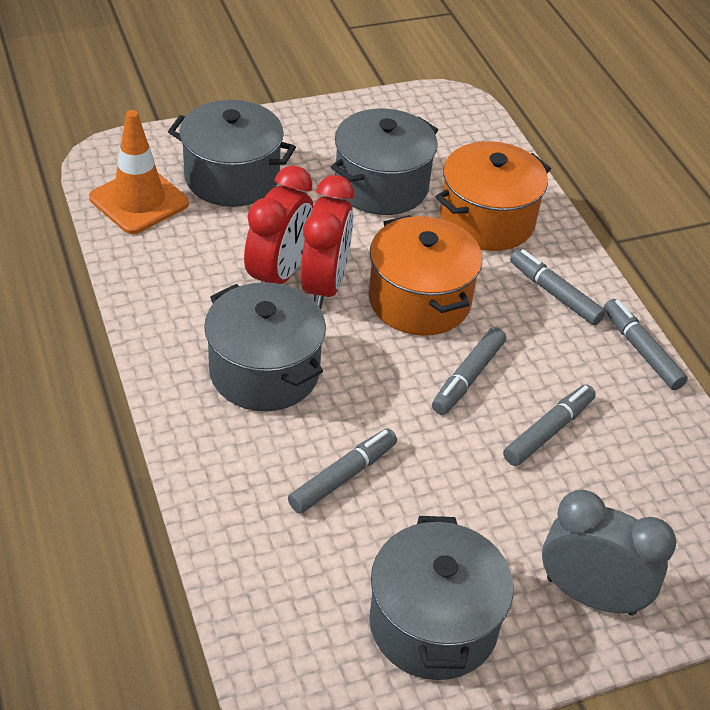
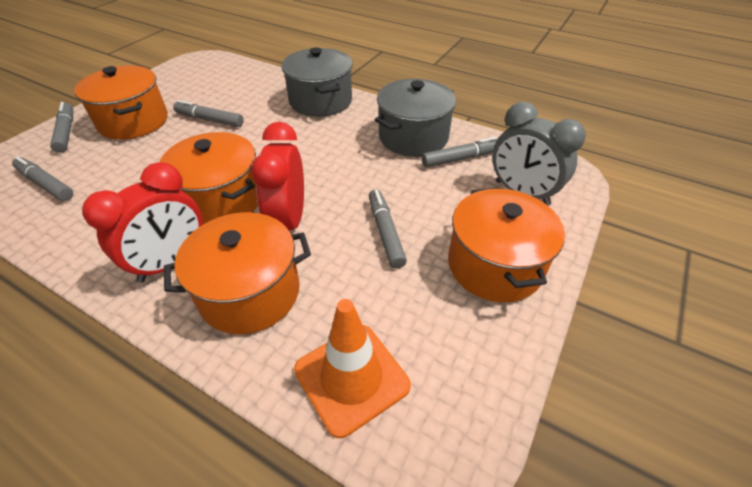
grey pot: [168,100,296,207] [204,282,326,411] [331,109,438,215] [369,516,513,680] = 4 -> [281,47,353,117] [375,79,456,157] = 2
orange pot: [368,215,482,336] [435,141,551,251] = 2 -> [74,66,168,140] [160,132,258,224] [164,212,311,334] [448,188,565,302] = 4

